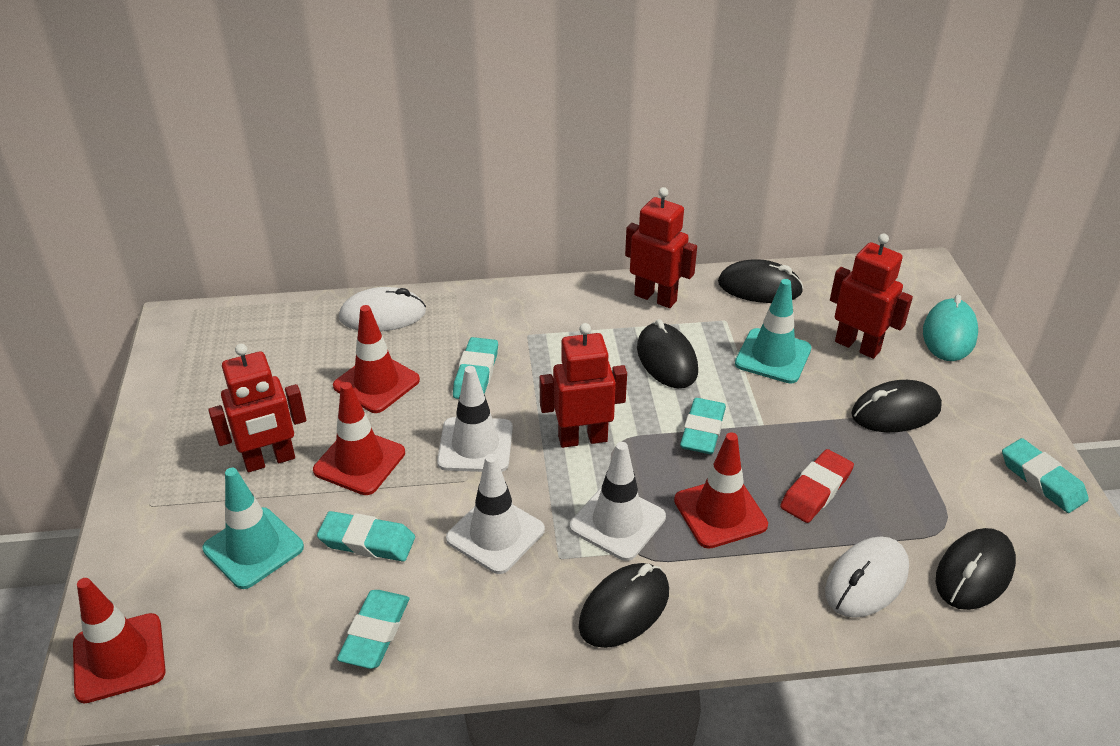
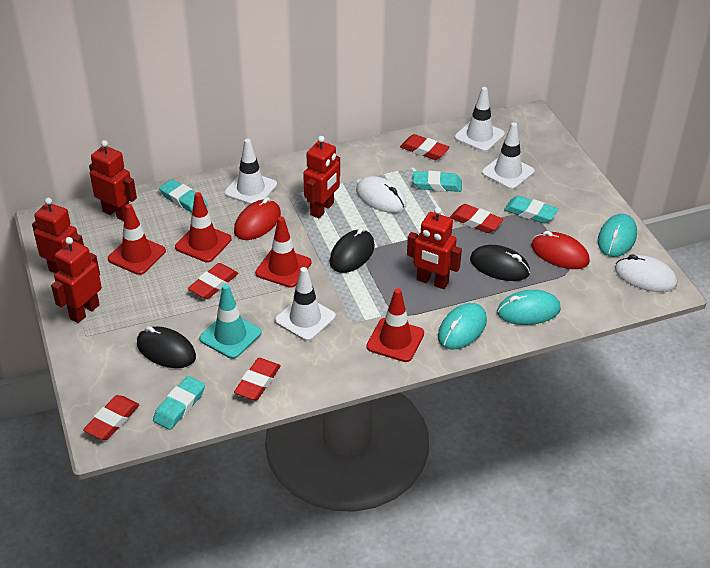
black mouse: [579,563,669,648] [637,319,698,388] [718,259,804,303] [851,380,942,432] [936,528,1016,610] = 5 -> [137,326,196,368] [330,227,375,273] [470,245,530,281] = 3
red eraser: [780,449,854,523] = 1 -> [83,395,139,440] [188,263,238,299] [234,358,281,400] [400,134,450,160] [450,204,504,233] = 5
red mouse: none = 0 -> [234,197,281,240] [531,231,590,269] = 2
red robot: [208,344,306,472] [539,323,627,448] [625,187,697,308] [830,233,913,359] = 4 -> [32,198,84,273] [51,237,102,323] [89,140,137,221] [303,136,340,218] [407,207,462,289] = 5
turquoise eraser: [317,511,415,561] [337,590,410,669] [453,337,498,399] [680,398,726,454] [1002,438,1089,513] = 5 -> [153,376,205,430] [159,179,208,213] [413,171,462,192] [504,196,558,223] = 4
turquoise mouse: [923,295,978,361] = 1 -> [438,303,487,350] [497,290,561,325] [598,214,637,257] = 3
turquoise traffic cone: [203,468,304,589] [735,279,811,384] = 2 -> [199,284,261,359] = 1
white traffic cone: [437,366,513,472] [446,454,545,574] [570,442,666,561] = 3 -> [224,139,277,204] [275,267,336,341] [455,87,505,152] [482,122,535,190] = 4

